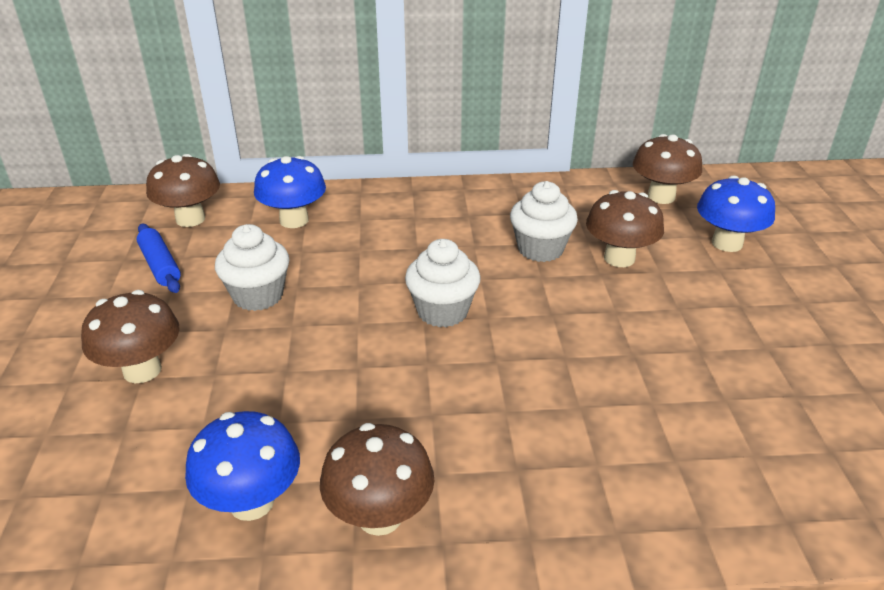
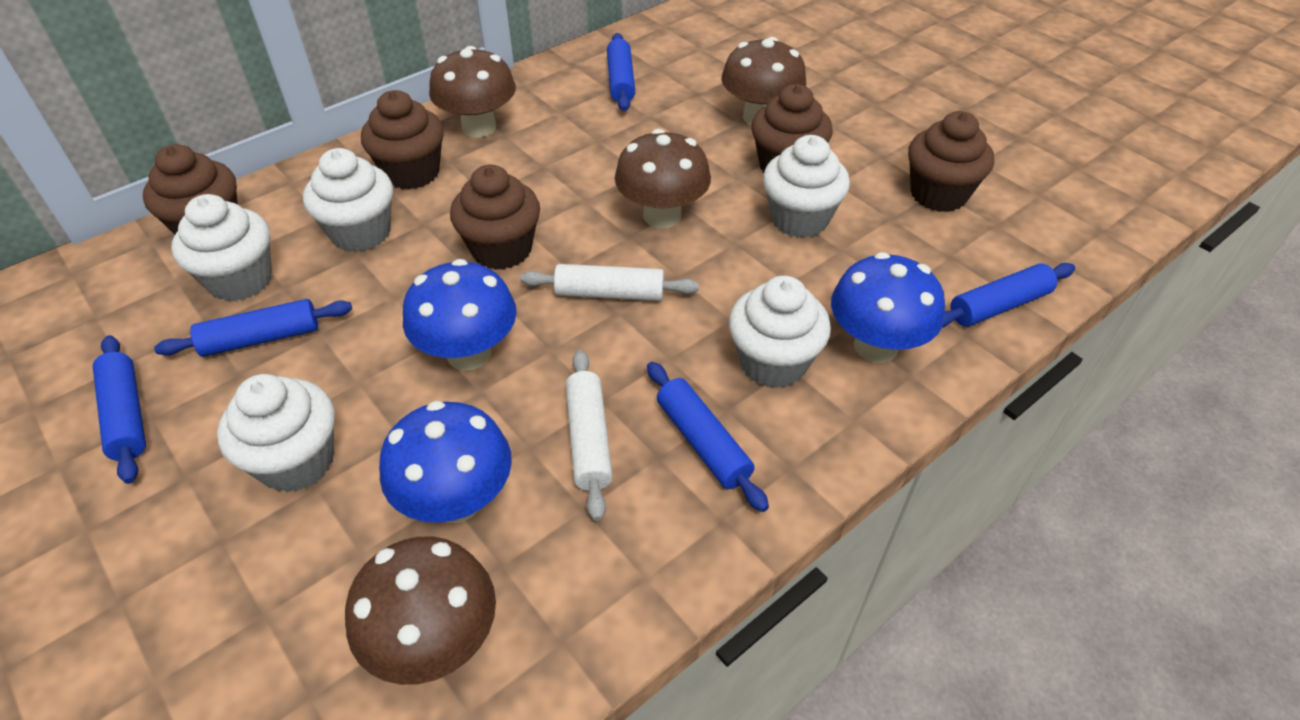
blue rolling pin: [137,224,181,293] = 1 -> [93,335,146,484] [154,299,352,357] [607,33,635,111] [647,362,769,512] [942,263,1075,328] = 5
brown cupcake: none = 0 -> [143,144,238,235] [361,90,444,189] [450,165,540,270] [751,84,833,173] [908,111,994,212] = 5
brown mushroom: [81,290,180,383] [146,154,220,227] [320,423,434,536] [586,190,664,267] [633,134,702,204] = 5 -> [345,536,496,685] [429,46,516,137] [615,129,711,228] [722,37,806,125] = 4
white cupcake: [215,224,289,311] [405,239,480,327] [510,181,578,262] = 3 -> [172,194,272,301] [217,374,335,492] [303,148,393,252] [729,276,831,388] [763,135,850,238] = 5
white rolling pin: none = 0 -> [520,264,699,301] [565,350,613,521] = 2

